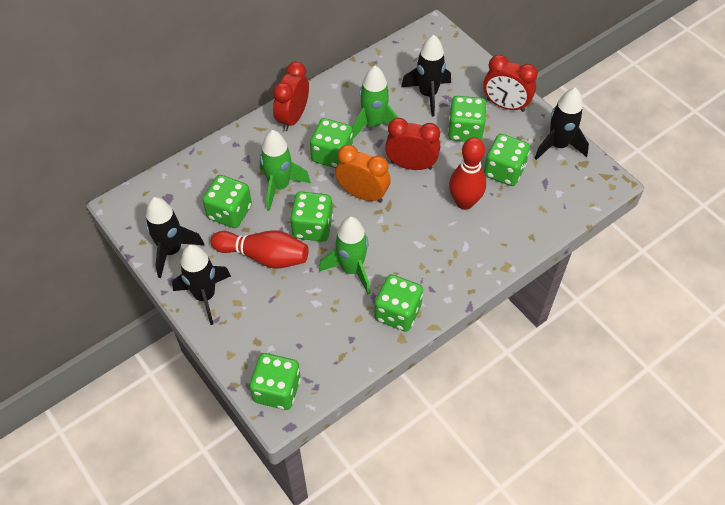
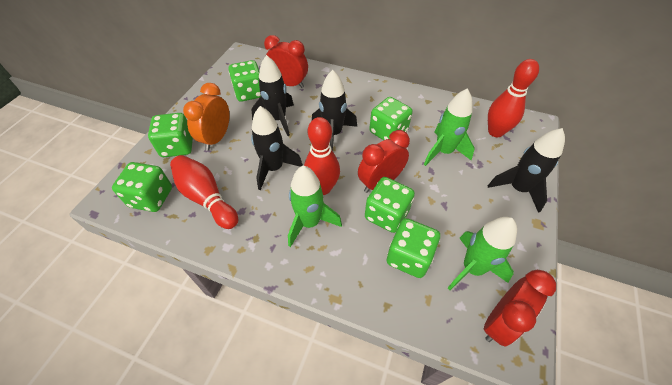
green dice: [202,175,252,228] [249,353,301,410] [290,191,333,242] [310,118,353,168] [374,274,423,332] [448,96,487,142] [484,134,530,186] = 7 -> [112,162,172,212] [148,113,193,157] [229,60,261,102] [365,177,415,233] [369,97,413,140] [387,218,440,278] = 6
red bowling pin: [211,230,309,269] [449,137,486,210] = 2 -> [170,155,238,229] [304,117,340,195] [488,59,539,137] = 3

